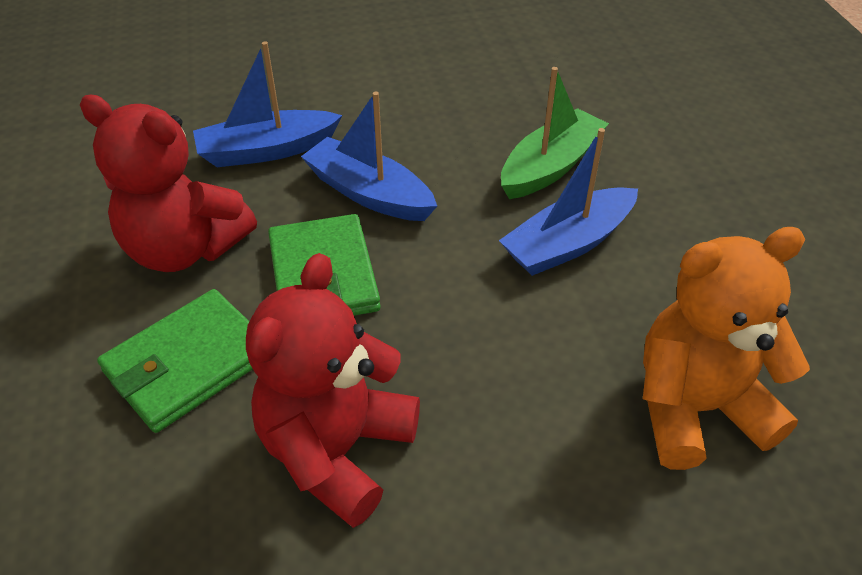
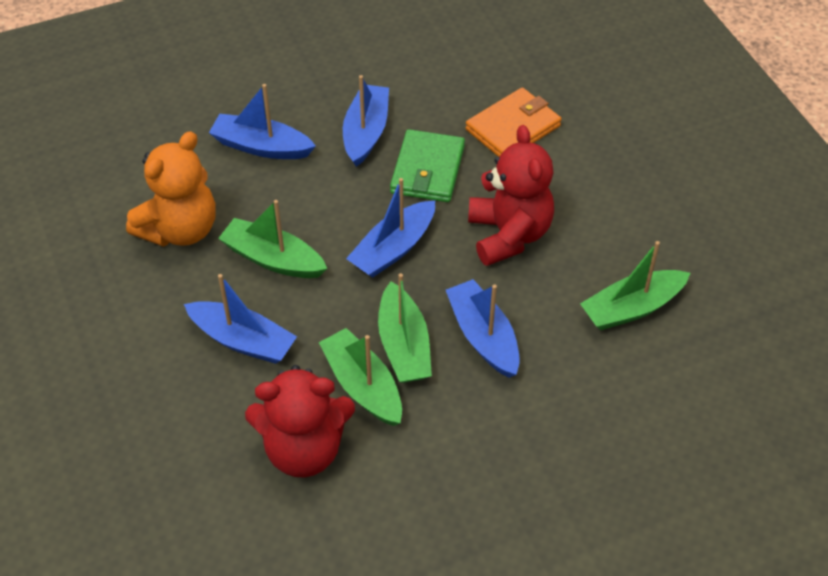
blue boat: [193,41,342,167] [301,92,437,221] [499,128,638,276] = 3 -> [184,274,297,364] [209,84,316,159] [343,75,389,167] [346,178,435,278] [446,279,520,378] = 5
green boat: [501,67,609,199] = 1 -> [218,200,327,278] [319,328,402,426] [378,273,432,383] [580,241,690,330] = 4
green wallet: [97,289,253,433] [268,214,381,316] = 2 -> [390,129,465,202] = 1
orange wallet: none = 0 -> [465,87,562,157] = 1

